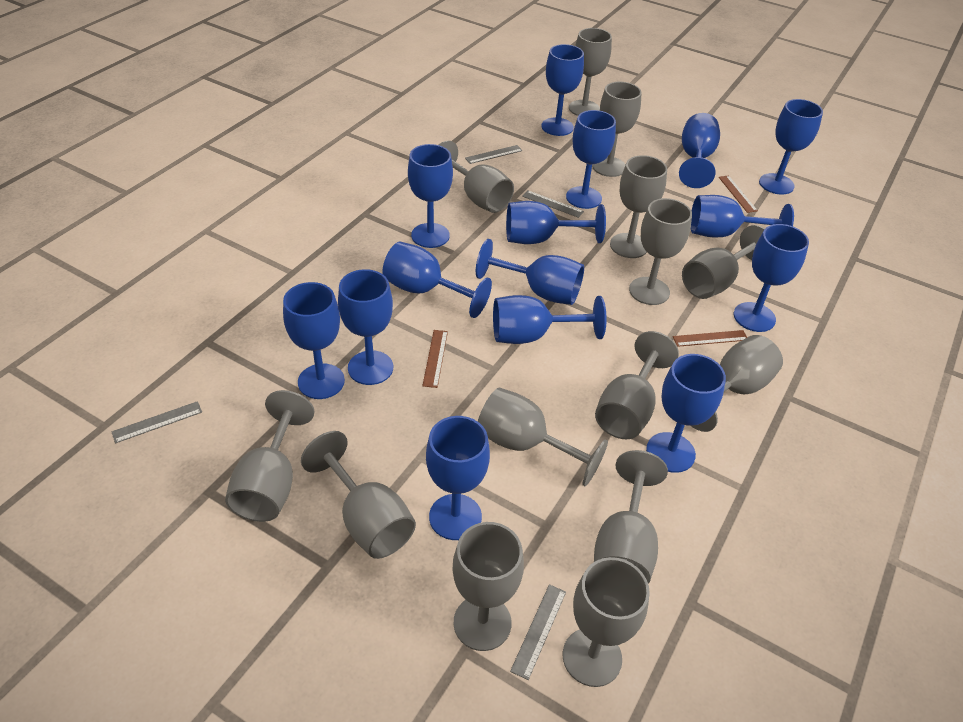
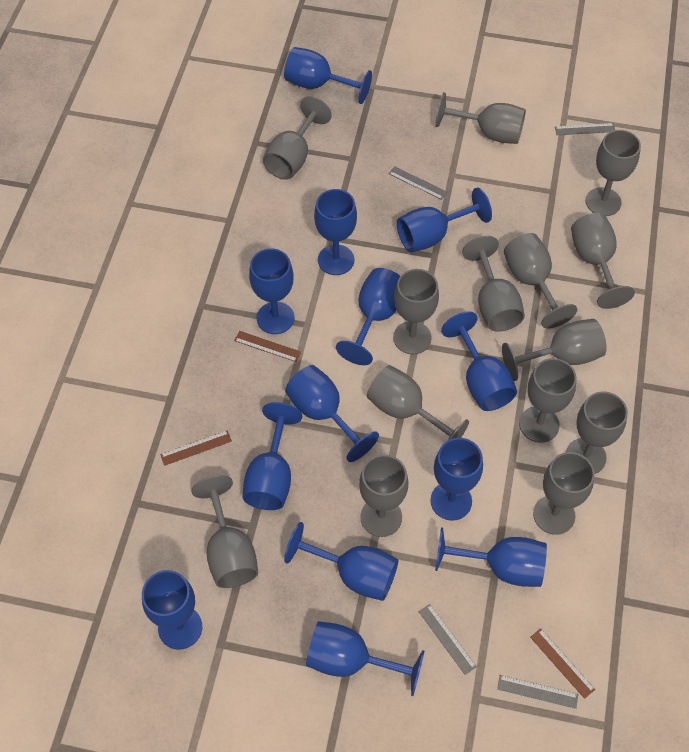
blue goblet: [283,282,345,399] [338,269,393,385] [382,241,492,318] [408,144,453,248] [426,416,490,540] [476,239,584,305] [493,295,607,344] [506,201,606,244] [541,44,584,136] [566,110,616,209] [646,354,726,473] [679,113,720,188] [691,195,794,237] [734,224,809,332] [759,99,823,194] = 15 -> [142,570,202,650] [242,402,302,510] [249,248,294,334] [284,47,372,104] [284,522,398,601] [285,365,379,462] [306,621,424,696] [314,189,357,275] [336,268,400,365] [397,188,492,252] [430,438,483,521] [435,527,547,587] [441,311,517,411] = 13

